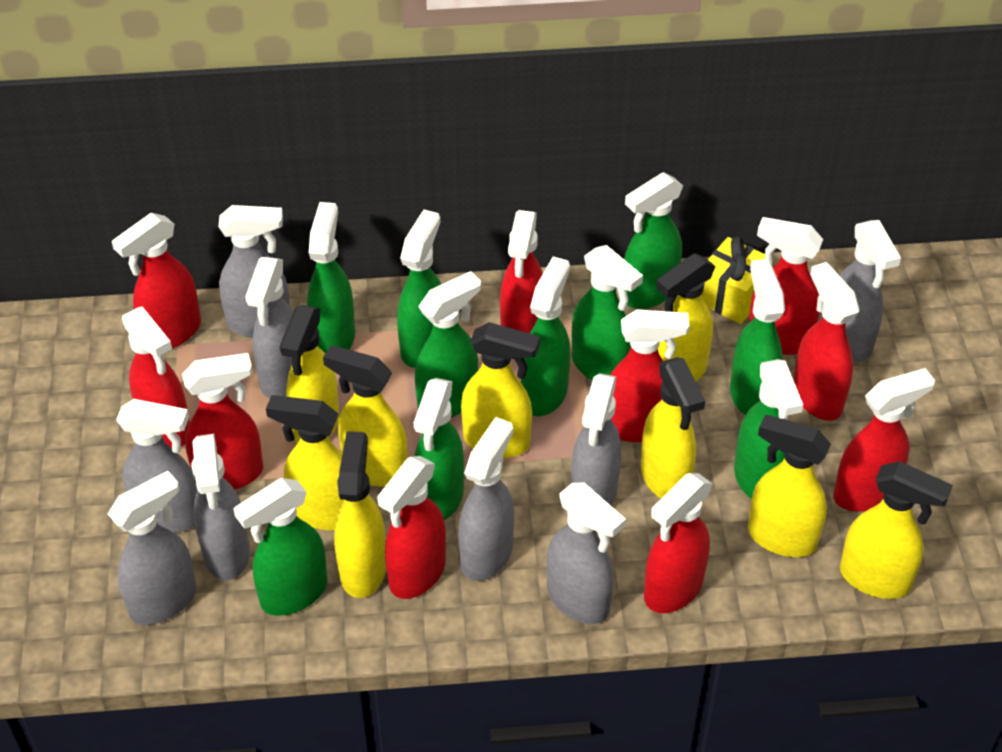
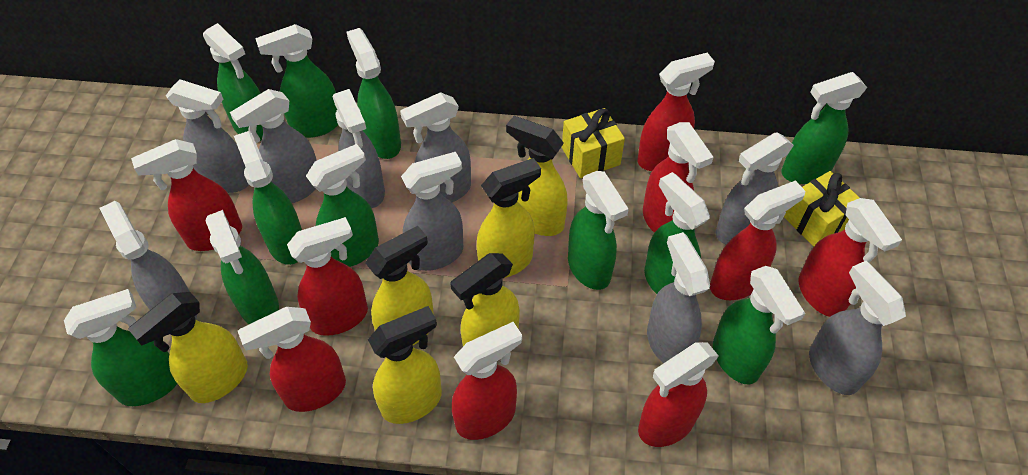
green spray bottle: [234,478,328,616] [307,202,355,353] [397,210,441,368] [414,378,464,520] [415,271,481,418] [521,256,571,416] [572,245,643,380] [624,172,683,309] [730,259,785,415] [734,359,803,499] = 10 -> [64,289,177,406] [203,23,263,141] [206,210,279,324] [234,131,302,265] [255,24,338,138] [306,144,379,267] [347,28,401,159] [568,171,629,290] [644,172,710,294] [713,266,806,384] [781,72,867,184] = 11
red spray bottle: [112,213,201,349] [122,307,190,448] [182,353,263,490] [377,456,446,599] [500,210,543,333] [610,309,690,442] [644,473,713,613] [749,217,823,355] [793,262,860,421] [833,368,935,511] = 10 -> [131,139,242,251] [238,307,346,412] [287,217,368,336] [452,322,522,440] [637,53,715,171] [638,342,719,447] [643,122,714,233] [710,180,806,300] [799,198,902,317] = 9
yellow gift: [701,236,774,324] = 1 -> [562,108,625,179] [784,171,860,247] = 2
yellow spray bottle: [266,395,344,530] [279,305,339,444] [323,345,408,487] [334,431,386,598] [461,322,540,458] [641,357,705,498] [656,254,716,381] [748,415,831,557] [840,461,953,599] = 9 -> [128,292,248,403] [365,226,434,345] [368,306,442,424] [450,253,520,346] [477,158,541,278] [506,116,567,236] = 6

